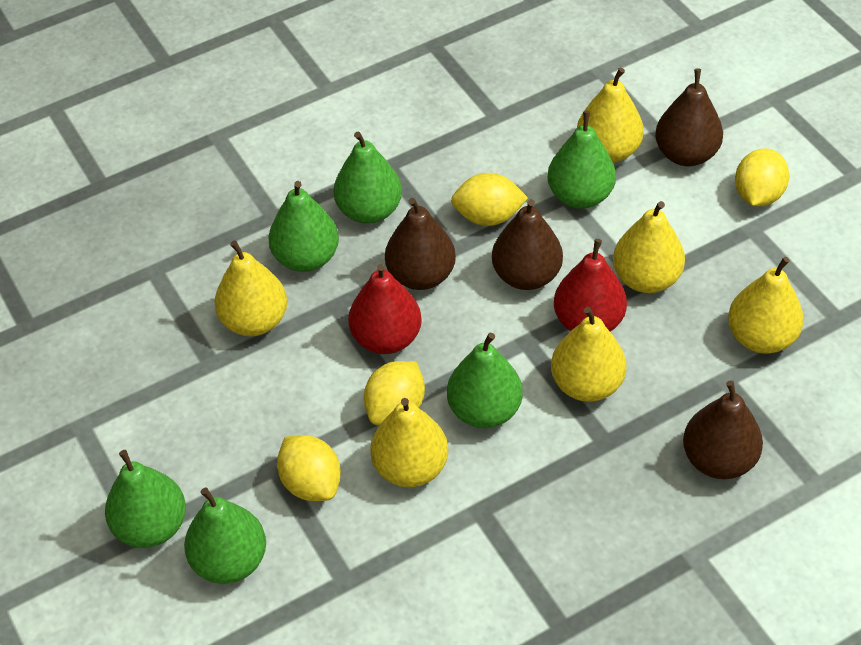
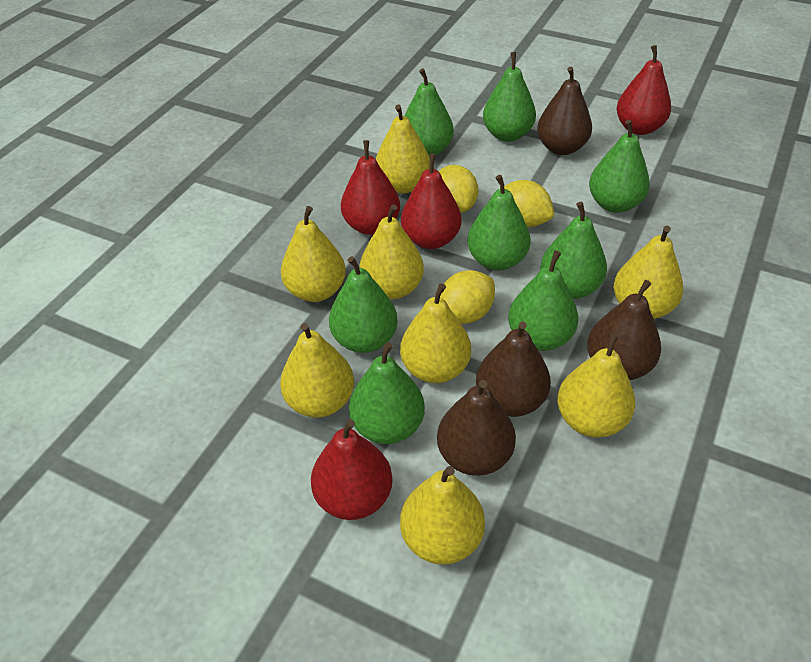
green pear: [105,450,186,548] [184,487,266,584] [268,181,339,272] [333,132,402,224] [447,333,523,428] [547,111,616,209] = 6 -> [329,256,398,353] [349,342,425,444] [405,68,454,157] [467,175,531,271] [483,52,536,142] [508,251,578,351] [540,202,607,299] [589,120,650,213] = 8
red pear: [348,264,422,354] [554,239,627,332] = 2 -> [311,419,393,520] [341,140,400,235] [401,153,461,249] [617,45,671,135] = 4
yellow lemon: [277,435,341,501] [364,361,425,426] [451,173,528,226] [735,148,789,206] = 4 -> [439,165,478,213] [440,270,495,324] [504,180,554,227] = 3
yellow pear: [214,240,287,336] [370,398,448,487] [551,307,626,402] [577,68,644,163] [613,201,685,293] [728,257,804,354] = 6 -> [280,323,354,418] [281,206,346,302] [359,204,424,299] [376,104,430,193] [400,283,471,383] [400,466,485,565] [557,333,635,438] [614,225,683,319] = 8

